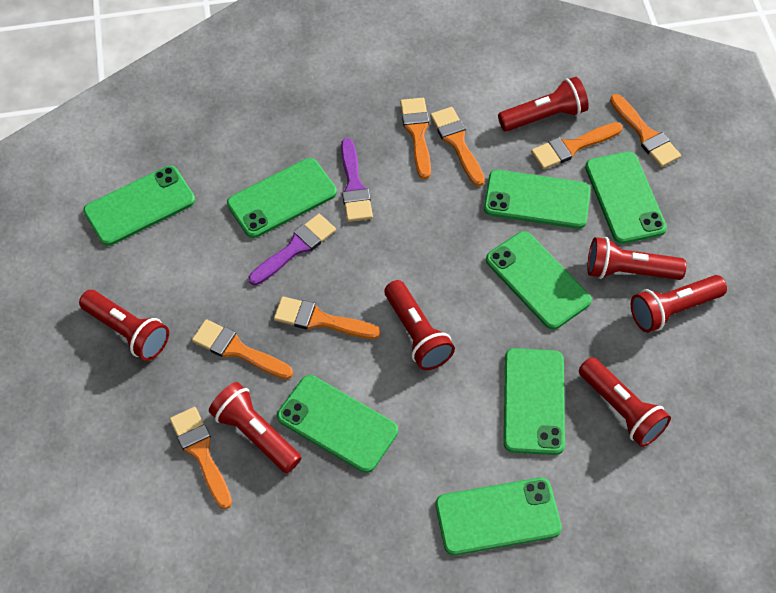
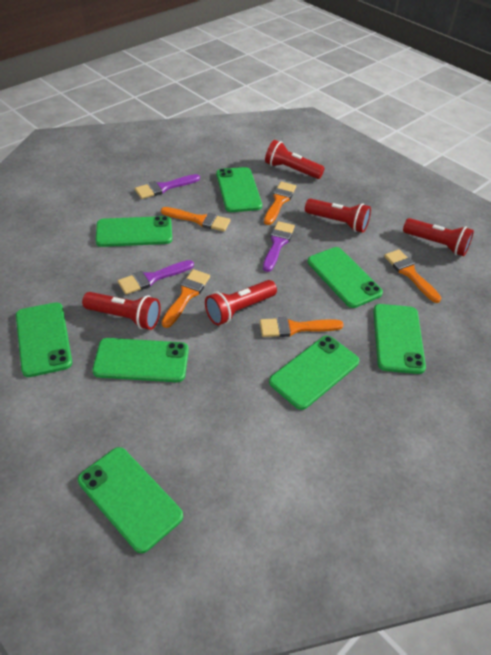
orange brush: [170,407,232,509] [192,319,293,379] [274,297,380,339] [400,98,431,179] [430,107,485,186] [531,122,623,169] [610,94,681,167] = 7 -> [161,207,230,232] [162,269,210,328] [260,317,344,337] [264,182,296,225] [384,249,441,303] = 5
purple brush: [248,214,336,285] [341,138,373,222] = 2 -> [118,260,194,295] [135,174,200,199] [263,221,295,272] = 3
red flashlight: [79,290,169,361] [209,382,301,473] [384,280,455,370] [498,77,589,131] [579,357,671,447] [587,237,687,280] [631,275,727,333] = 7 -> [82,292,160,330] [205,280,277,325] [265,140,325,179] [305,199,371,233] [403,218,474,256] = 5

